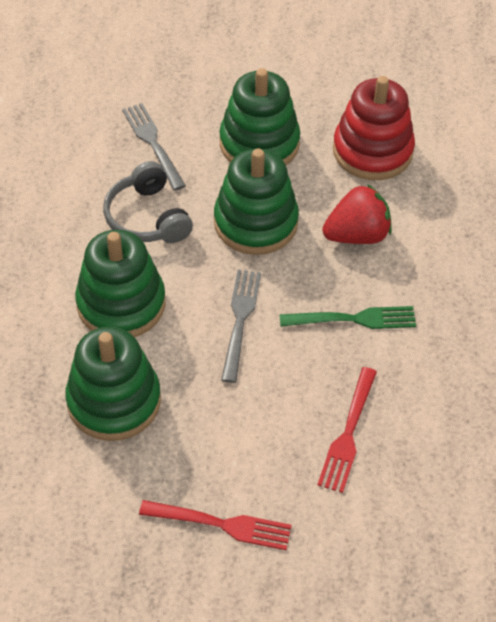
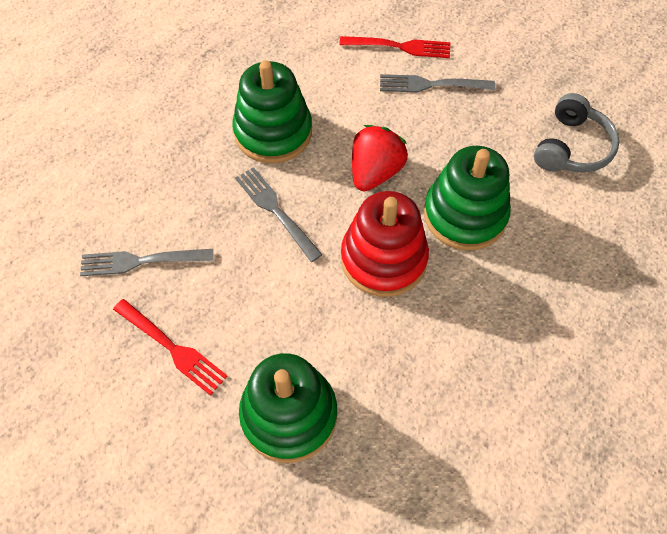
green fork: [279,306,416,329] = 1 -> none = 0
green stacking toy: [65,327,161,441] [75,230,165,337] [214,149,299,255] [219,68,300,165] = 4 -> [233,60,312,163] [239,353,337,463] [424,146,511,250] = 3
grey fork: [122,103,186,191] [221,270,261,383] = 2 -> [80,249,213,276] [235,167,323,262] [380,74,495,93] = 3

